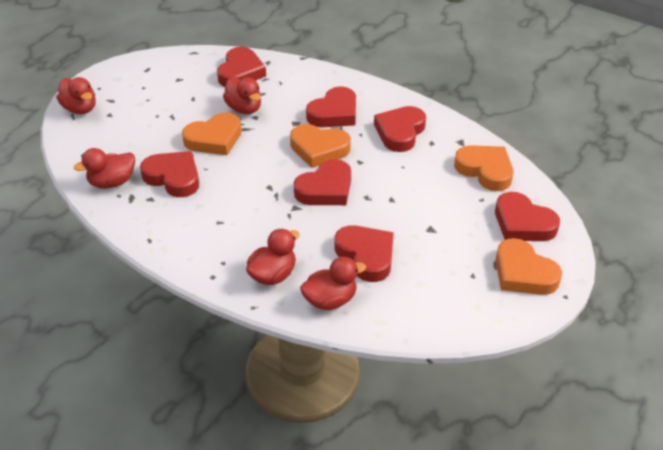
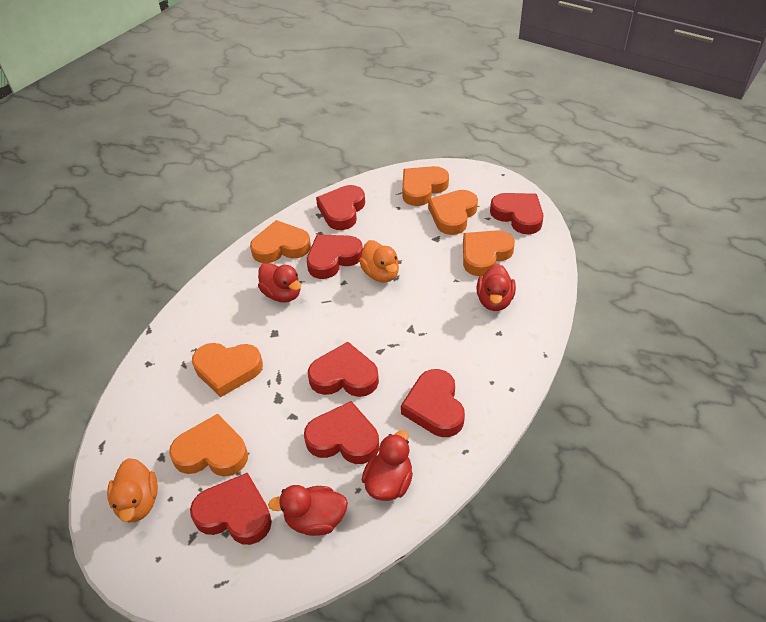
orange duck: none = 0 -> [107,458,158,522] [359,240,399,283] = 2
orange heart: [182,112,242,155] [290,124,351,168] [454,145,513,191] [495,238,562,295] = 4 -> [169,414,248,476] [192,343,263,397] [250,220,311,263] [402,166,449,206] [428,190,478,235] [463,230,515,276] = 6
red duck: [56,77,96,114] [74,148,135,189] [223,77,261,114] [246,228,299,285] [300,257,366,310] = 5 -> [258,263,301,302] [268,485,348,536] [362,430,413,501] [477,264,516,311] = 4

